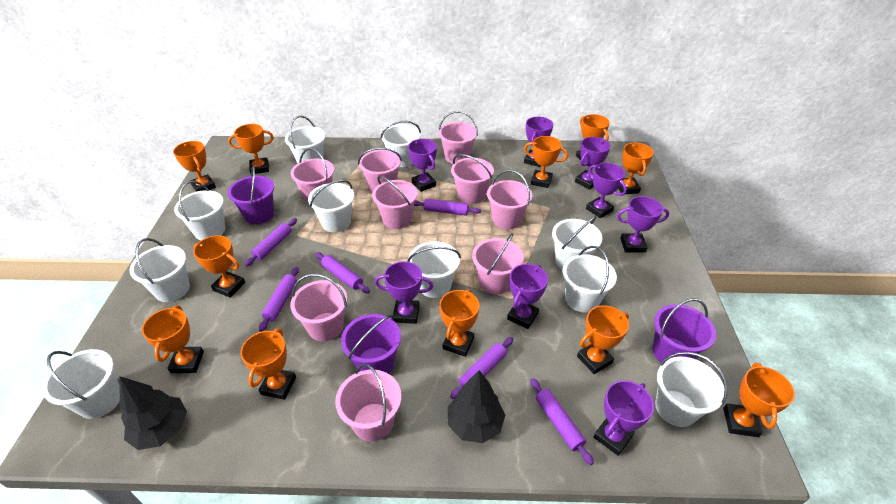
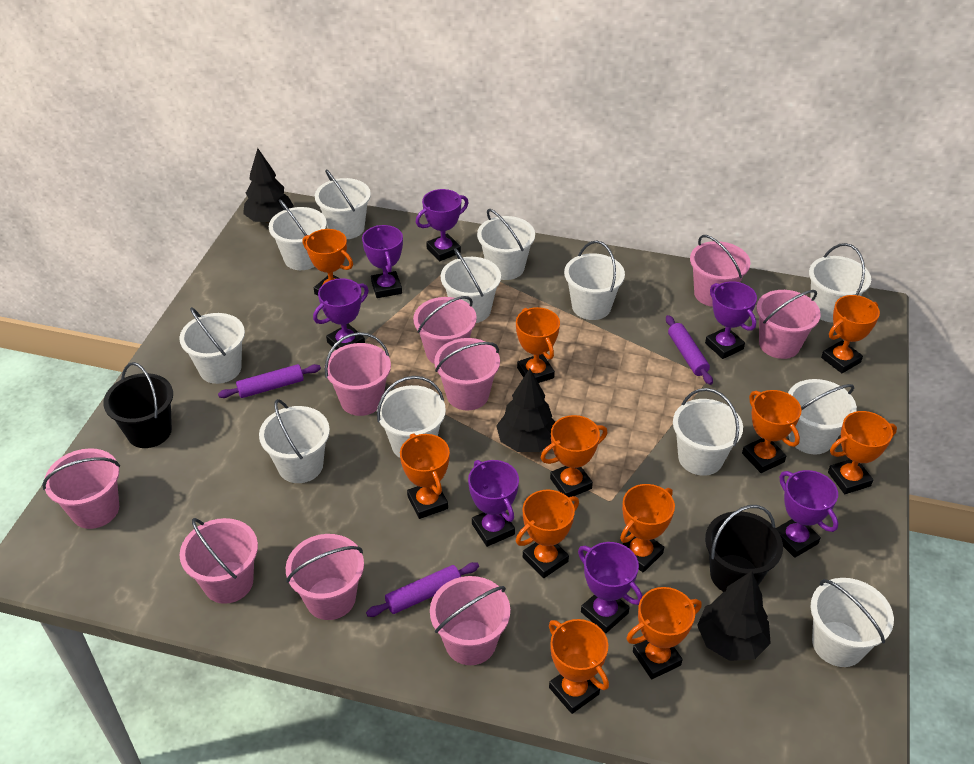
black bucket: none = 0 -> [103,362,173,448] [705,505,783,592] = 2
black tree: [120,377,187,450] [448,370,505,443] = 2 -> [243,148,294,223] [496,369,555,452] [697,571,771,661] = 3
purple bucket: [228,165,274,224] [341,314,401,374] [653,298,716,363] = 3 -> none = 0
purple rolling pin: [244,218,297,267] [259,267,299,332] [315,252,370,293] [414,199,481,215] [450,337,513,399] [530,378,594,465] = 6 -> [218,364,321,398] [366,562,479,617] [666,315,713,385] = 3
purple trophy: [375,261,433,324] [408,139,437,192] [507,264,548,329] [524,117,553,167] [575,137,611,190] [586,163,627,218] [594,381,654,456] [617,196,669,253] = 8 -> [313,278,369,350] [362,225,403,298] [416,189,469,261] [468,460,519,547] [578,542,643,633] [705,281,757,359] [776,470,838,558] = 7
white bucket: [42,349,120,419] [130,238,190,302] [174,181,225,240] [285,115,325,164] [308,180,354,232] [381,121,421,167] [407,241,461,298] [552,216,602,270] [562,246,617,313] [655,352,728,427] = 10 -> [179,307,245,384] [259,399,330,483] [269,199,327,270] [315,169,371,239] [377,376,446,458] [441,248,501,323] [477,209,535,280] [564,241,625,320] [673,388,743,476] [788,379,857,454] [809,243,871,323] [811,578,894,667] = 12

